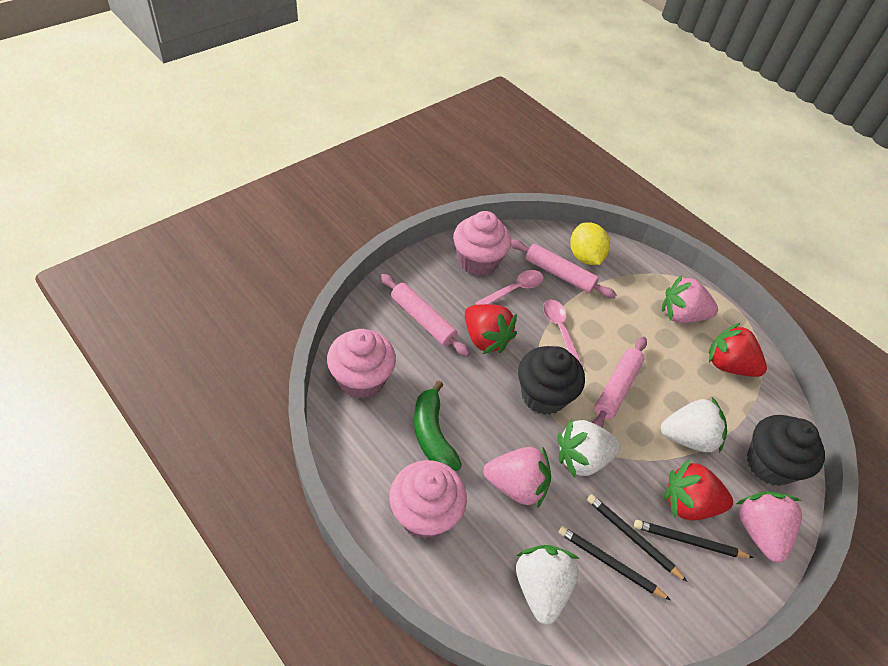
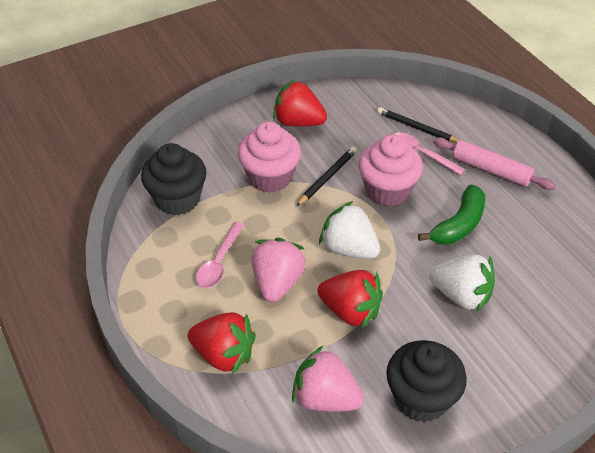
black pencil: [558,526,671,600] [587,494,688,582] [634,520,754,558] = 3 -> [296,147,357,206] [377,107,459,143] = 2
pink cupcake: [327,329,396,399] [389,460,467,539] [453,211,511,276] = 3 -> [238,122,301,193] [358,135,423,206] = 2
pink rolling pin: [381,274,470,357] [511,239,617,299] [592,337,647,428] = 3 -> [433,137,556,190] = 1
pink strawberry: [483,447,551,509] [662,275,718,323] [736,491,802,563] = 3 -> [251,238,306,302] [292,345,364,412] = 2
white strawberry: [516,545,579,625] [558,419,621,478] [661,397,727,454] = 3 -> [319,201,380,259] [430,254,495,313] = 2
yellow lemon: [570,222,610,265] = 1 -> none = 0

